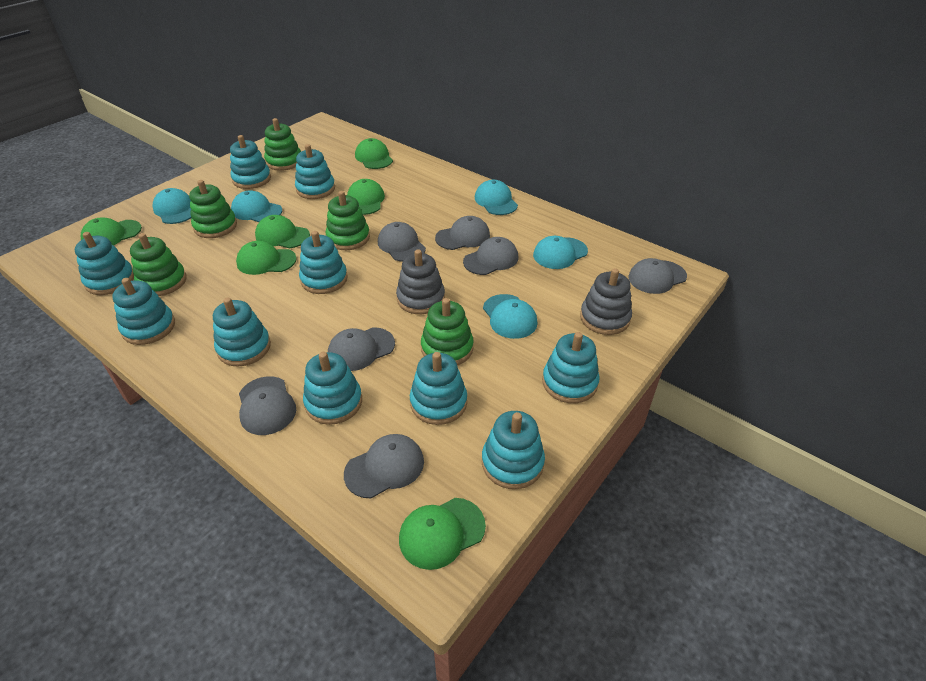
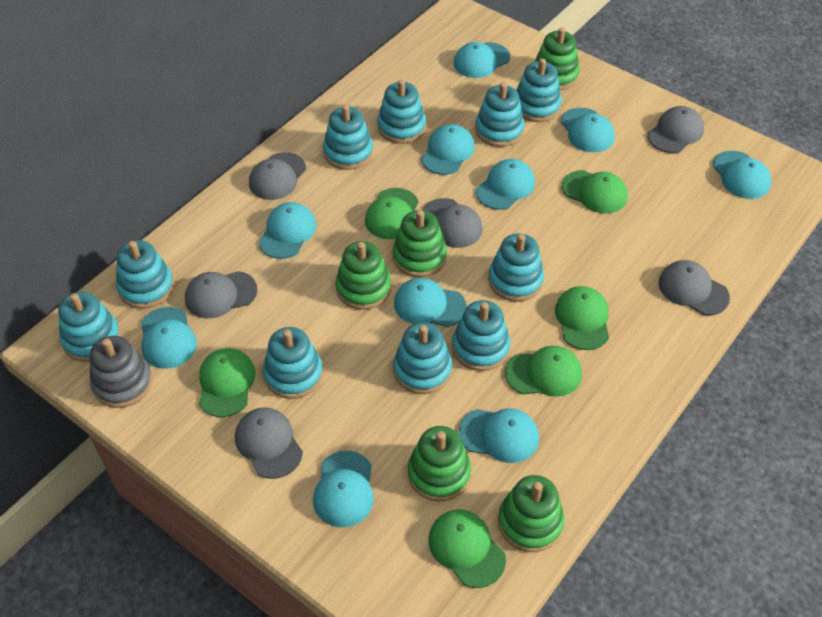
grey cap: [239,376,296,435] [328,327,395,371] [344,434,424,498] [378,222,426,262] [435,216,490,250] [463,237,518,275] [629,258,687,294] = 7 -> [185,271,257,319] [235,407,303,479] [249,152,306,200] [422,198,483,248] [647,106,704,153] [658,260,730,315] = 6
grey stacking toy: [396,249,445,314] [580,268,632,335] = 2 -> [90,336,152,408] = 1
turquoise cap: [152,188,192,224] [231,190,282,222] [475,180,518,215] [483,294,537,339] [533,236,588,269] = 5 -> [140,307,197,369] [259,202,316,259] [313,451,374,527] [394,278,467,327] [421,124,474,175] [454,42,510,78] [459,408,539,463] [476,159,535,210] [561,108,615,152] [713,151,771,199] = 10

